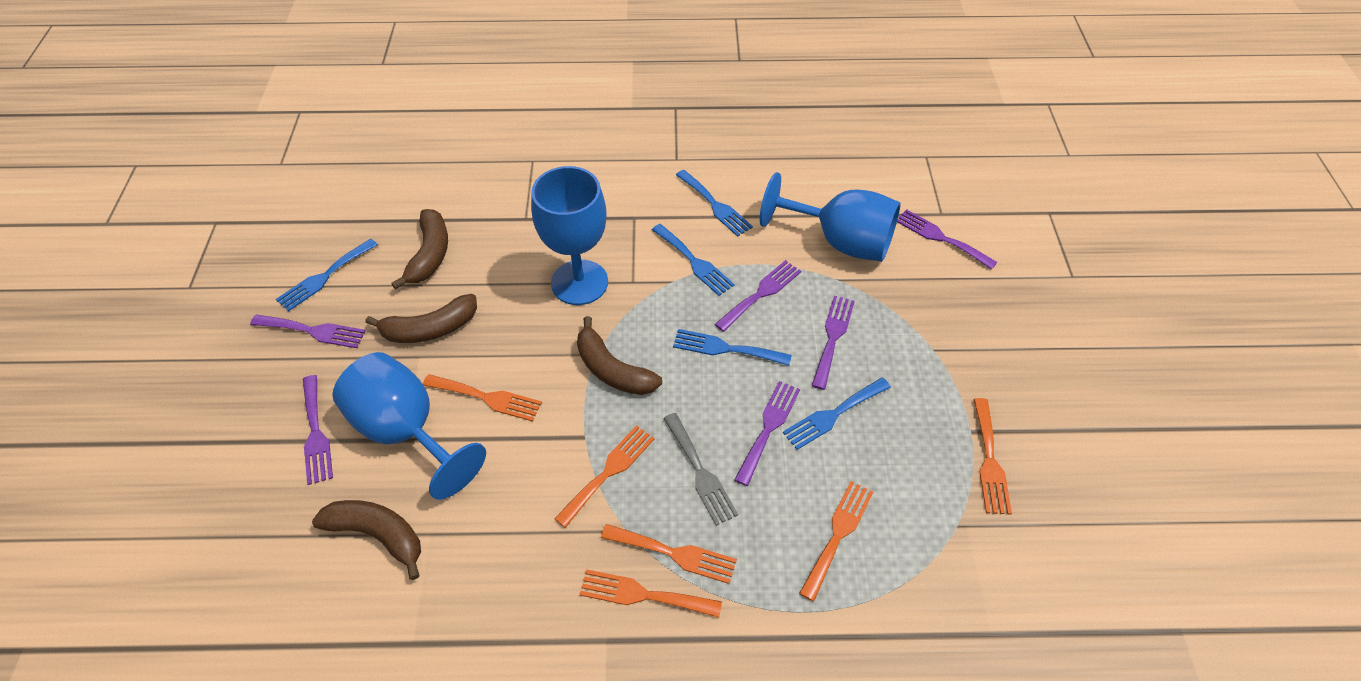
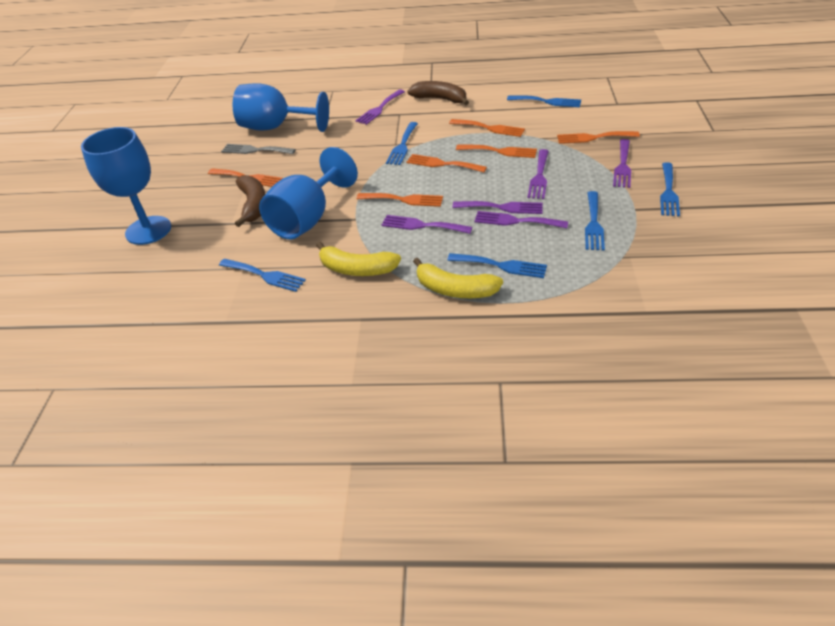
blue fork: [276,239,378,312] [652,224,735,296] [673,329,792,366] [676,170,753,237] [783,378,891,450] = 5 -> [219,259,306,292] [386,122,418,165] [447,253,547,278] [507,96,581,107] [585,191,605,251] [660,162,680,217] = 6
brown banana: [312,500,421,580] [365,294,477,343] [391,209,448,290] [577,316,662,395] = 4 -> [235,175,265,227] [407,81,469,105] = 2
yellow banana: none = 0 -> [316,242,401,276] [413,258,503,298] = 2

